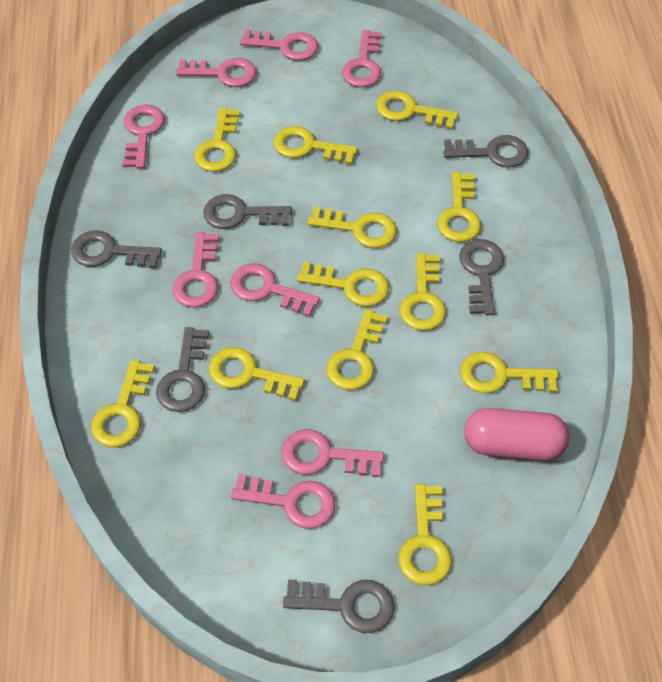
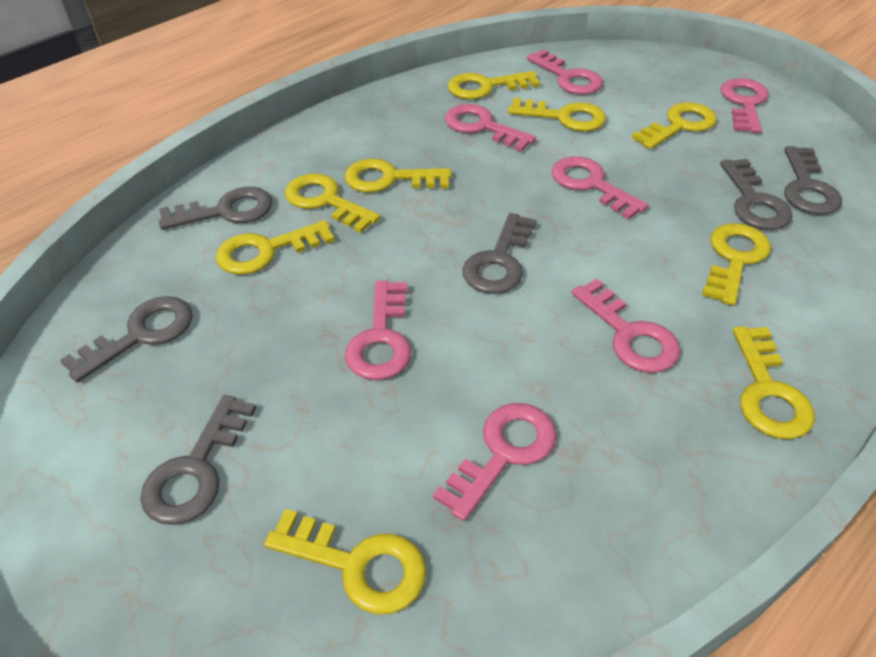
pink capsule: [464,408,570,461] = 1 -> none = 0
pink key: [122,104,165,169] [172,232,219,308] [176,58,257,87] [230,264,320,317] [231,474,335,529] [240,29,318,61] [282,429,384,477] [342,30,382,87] = 8 -> [345,280,411,380] [433,403,557,521] [445,104,536,152] [527,49,603,95] [552,156,649,220] [572,279,680,373] [721,78,769,133] = 7
yellow key: [91,360,155,447] [194,108,240,172] [209,347,305,401] [274,126,358,165] [297,261,389,307] [308,206,397,248] [326,309,388,390] [376,90,458,129] [398,484,452,586] [400,253,446,331] [437,172,481,242] [460,352,559,393] = 12 -> [216,220,335,275] [264,509,426,614] [285,173,380,233] [345,159,452,192] [448,71,540,99] [508,98,606,131] [632,102,717,149] [702,223,771,306] [733,326,815,439] = 9

